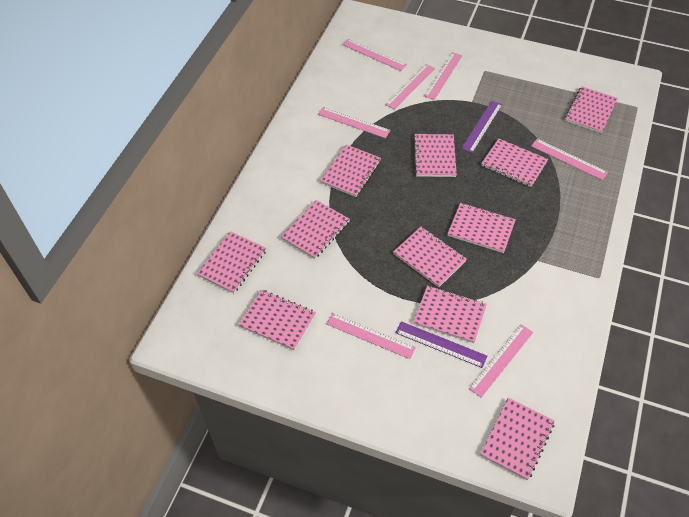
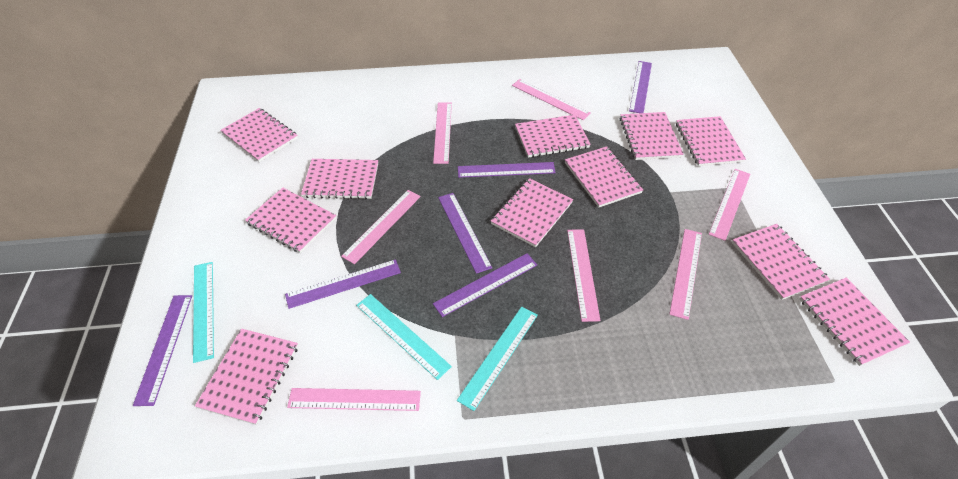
purple ruler: [396,321,487,368] [461,101,502,153] = 2 -> [133,295,192,406] [285,259,401,309] [433,253,537,317] [438,193,492,274] [458,162,556,178] [629,61,652,113] = 6
turquoise ruler: none = 0 -> [193,262,214,363] [356,294,452,380] [457,306,538,411] = 3

